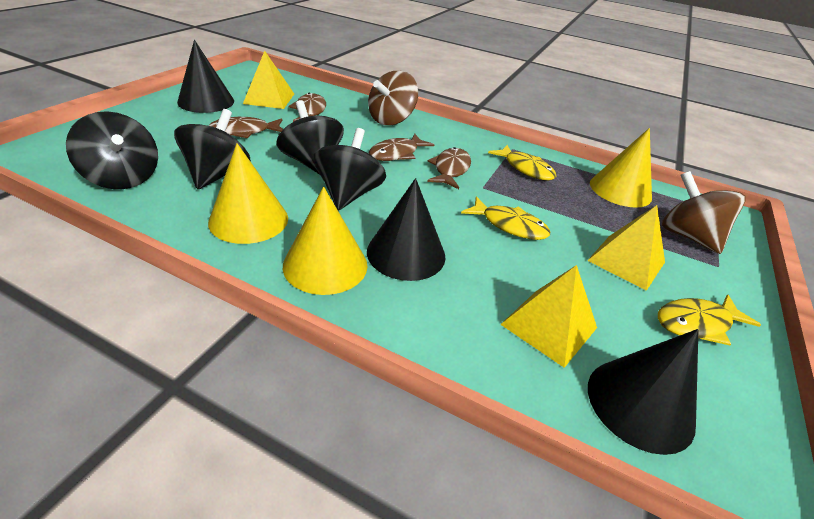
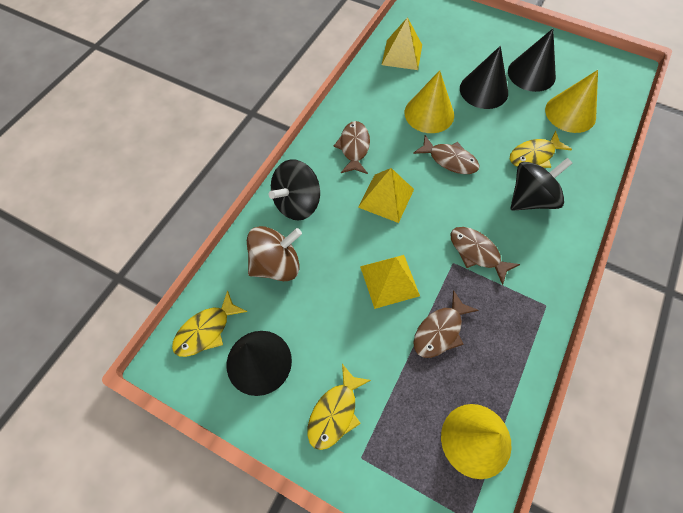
black spinning top: [66,111,158,189] [174,109,251,189] [276,100,344,175] [313,128,386,210] = 4 -> [269,159,320,221] [510,158,572,211] = 2
brown spinning top: [368,71,418,125] [662,171,746,254] = 2 -> [247,226,302,281] = 1

